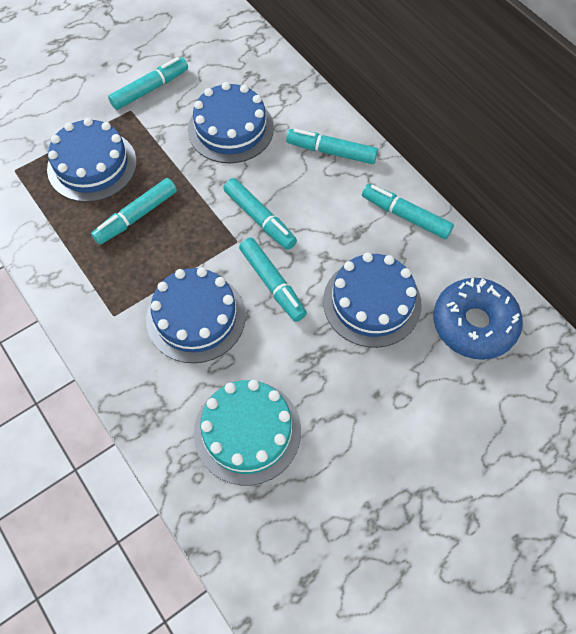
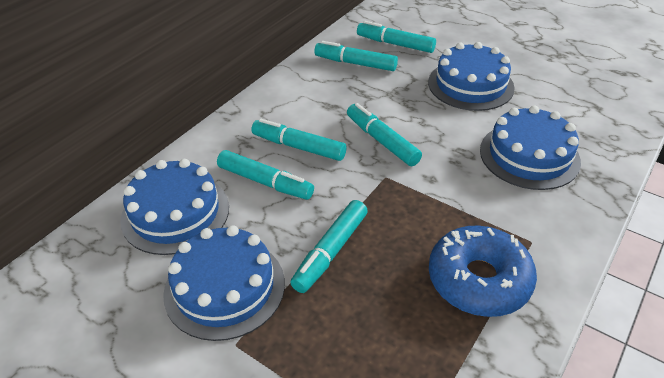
turquoise cake: [194,380,301,485] = 1 -> none = 0

